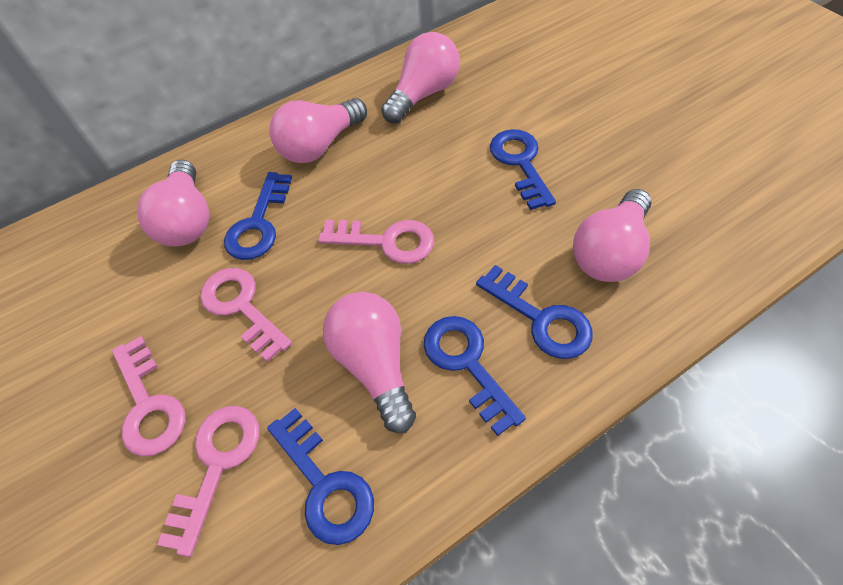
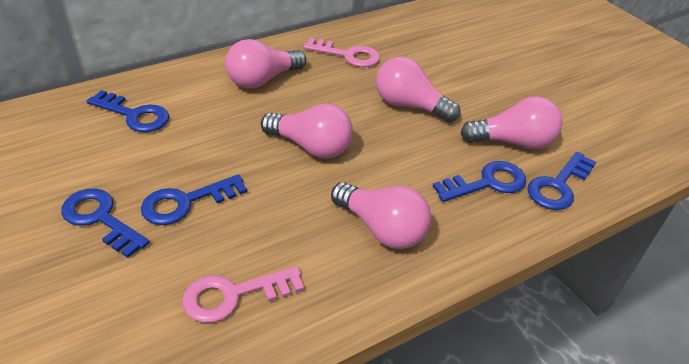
pink key: [112,336,185,457] [157,406,260,557] [200,268,292,362] [318,220,434,264] = 4 -> [182,266,304,323] [303,38,380,67] = 2

